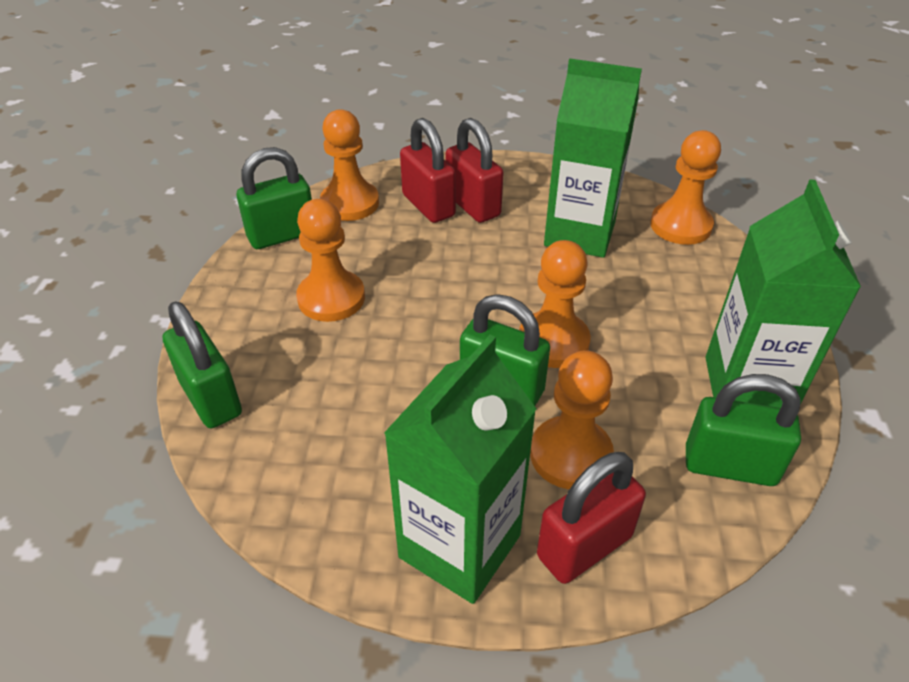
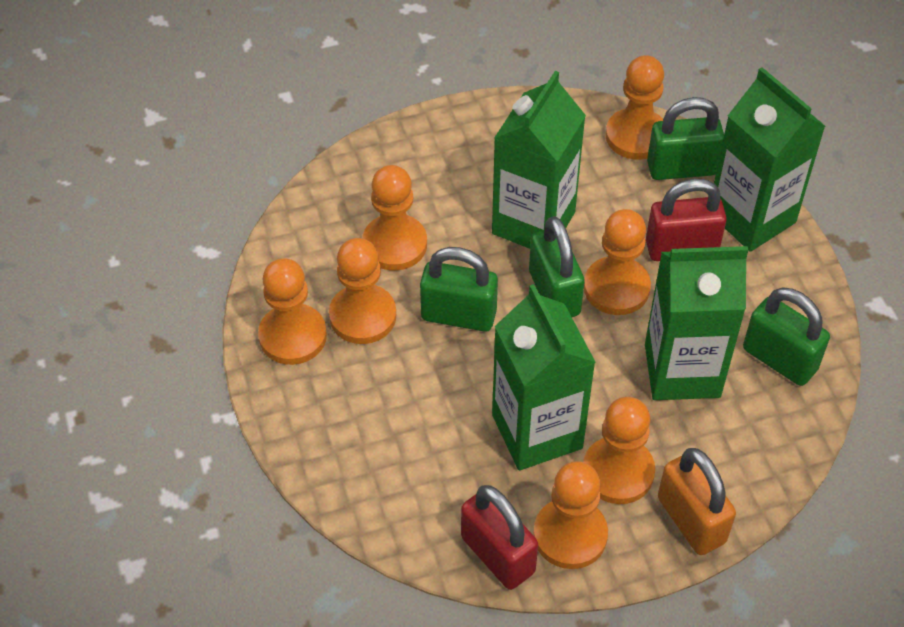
green carton: [384,335,536,604] [544,59,642,258] [706,179,861,408] = 3 -> [492,71,586,249] [492,284,596,470] [645,246,748,400] [714,67,826,252] = 4
orange padlock: none = 0 -> [658,448,736,555] = 1
orange pawn: [296,199,365,322] [320,109,379,221] [519,240,591,368] [530,350,614,489] [650,130,721,245] = 5 -> [258,258,327,365] [329,238,396,344] [362,165,427,271] [533,461,608,569] [583,397,655,504] [584,209,651,315] [606,55,664,160] = 7
red padlock: [400,118,456,223] [446,118,504,223] [537,452,646,584] = 3 -> [461,485,538,590] [646,179,727,261] = 2

